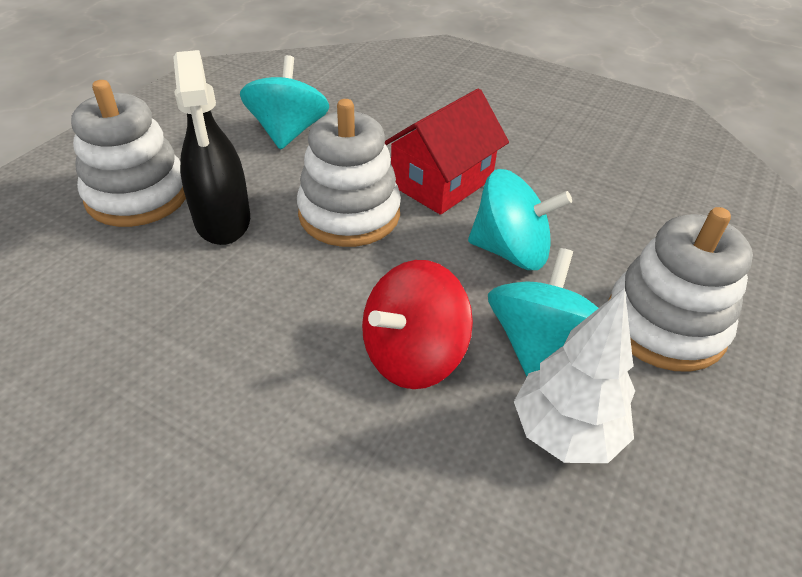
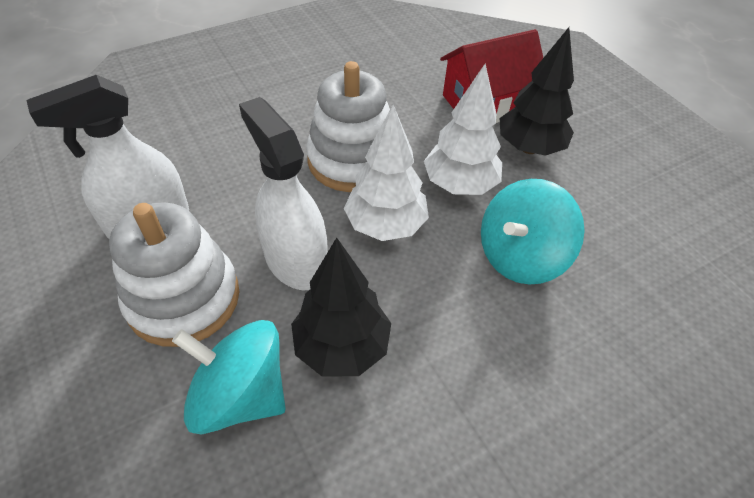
black spray bottle: [173,50,250,245] = 1 -> none = 0
black tree: none = 0 -> [291,238,391,377] [500,27,574,156] = 2
red spinning top: [362,260,473,389] = 1 -> none = 0
turquoise spinning top: [240,55,329,150] [468,169,572,270] [488,248,598,376] = 3 -> [172,320,286,435] [481,179,585,284] = 2
white spray bottle: none = 0 -> [26,75,189,239] [239,97,328,290] = 2
white stacking toy: [71,80,186,227] [297,99,401,247] [609,207,753,372] = 3 -> [109,202,239,347] [306,61,390,192] = 2
white tree: [514,288,635,463] = 1 -> [344,105,429,241] [424,64,502,195] = 2

